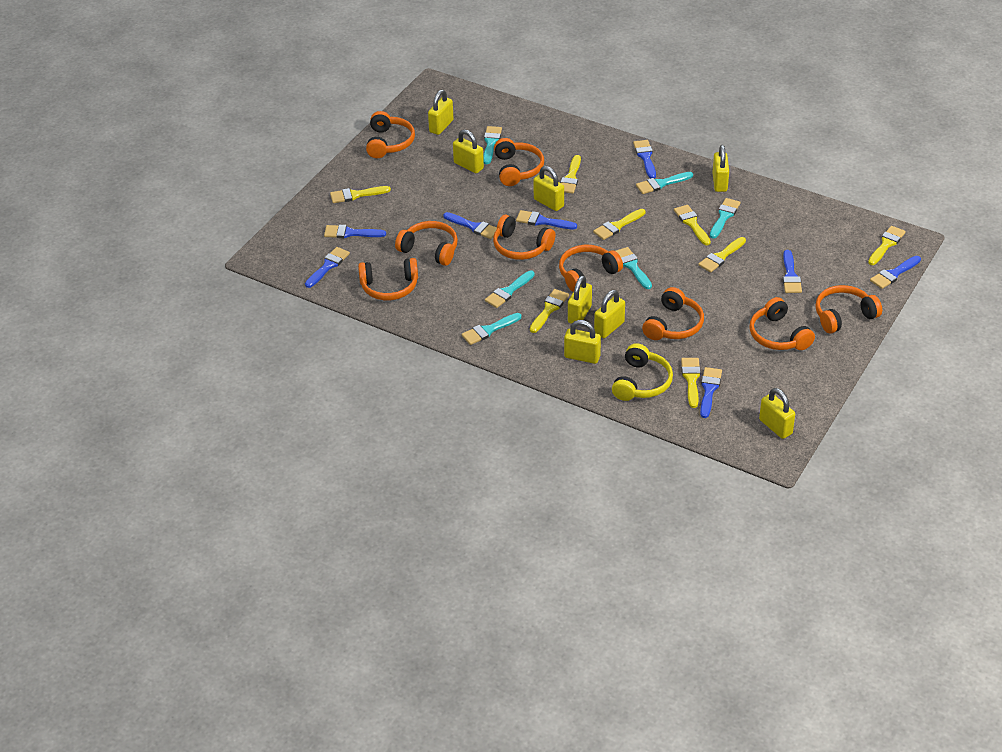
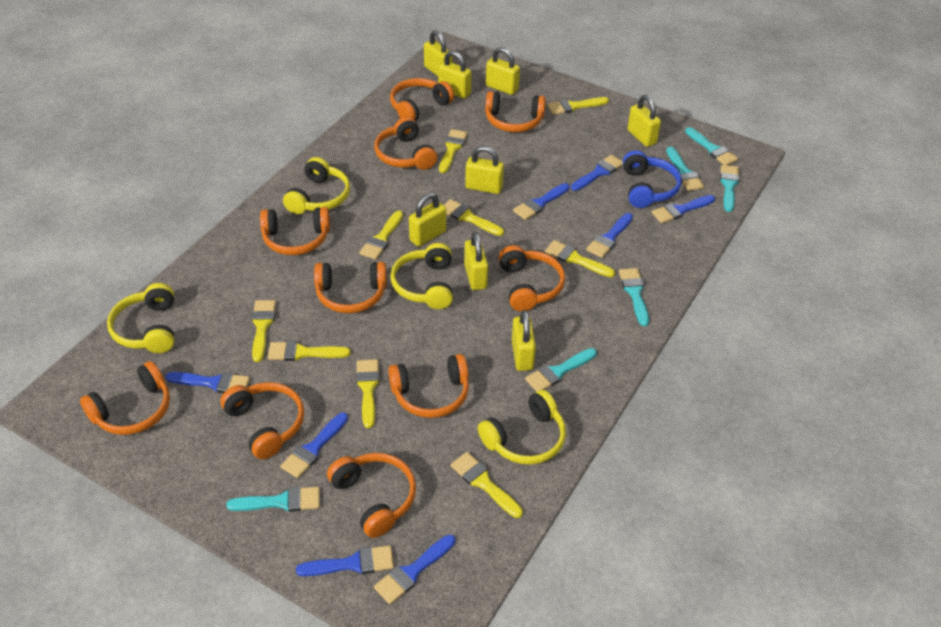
blue headphones: none = 0 -> [623,150,681,208] = 1
orange headphones: [358,258,418,300] [366,111,415,158] [395,221,458,266] [493,215,556,260] [494,138,544,186] [559,245,623,292] [642,287,704,340] [749,297,815,350] [815,285,882,334] = 9 -> [80,361,170,435] [220,382,304,459] [260,207,330,255] [314,262,387,313] [327,453,416,538] [374,117,437,170] [388,354,469,418] [390,78,454,121] [485,91,546,132] [499,245,565,312] = 10
yellow brush: [330,186,391,203] [530,289,569,333] [561,155,581,194] [593,209,645,240] [674,205,711,245] [681,358,701,408] [698,237,746,272] [868,226,906,265] = 8 -> [252,300,276,362] [268,341,351,361] [356,359,380,428] [359,211,403,260] [439,129,467,173] [444,199,504,236] [451,452,523,518] [545,240,615,277] [547,97,609,115] = 9
yellow headphones: [612,343,673,401] = 1 -> [107,283,174,353] [283,157,350,214] [390,243,453,309] [478,390,566,465] = 4

